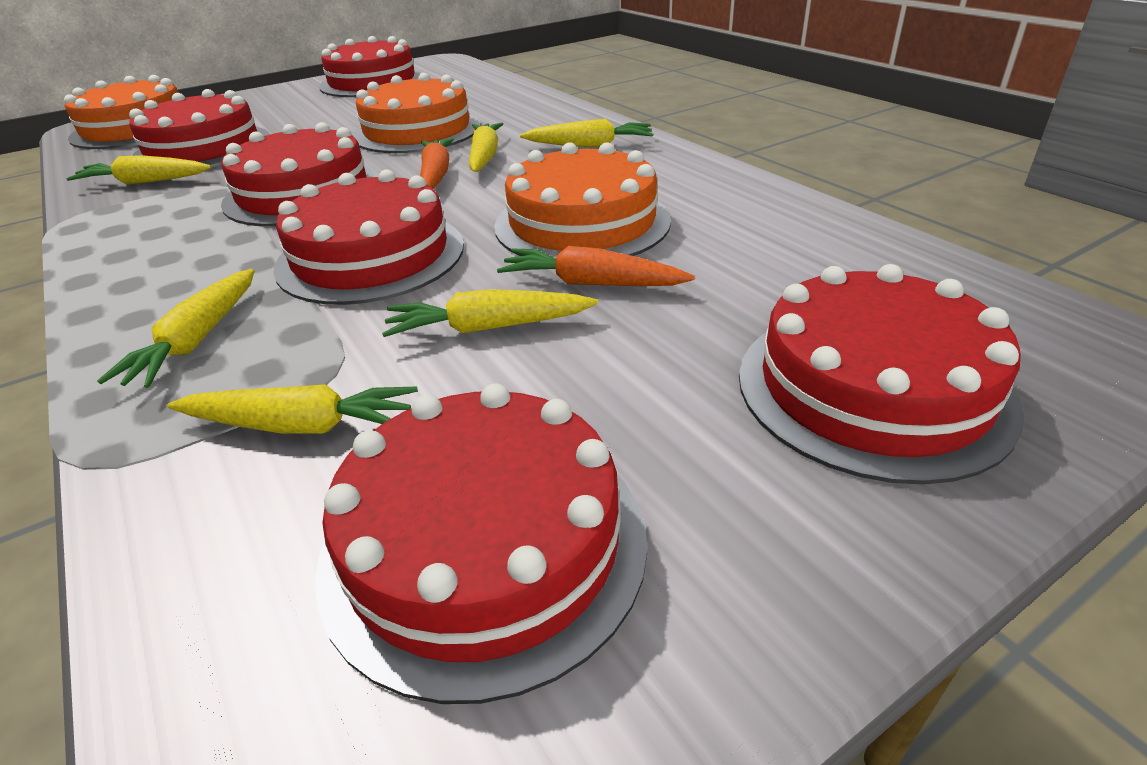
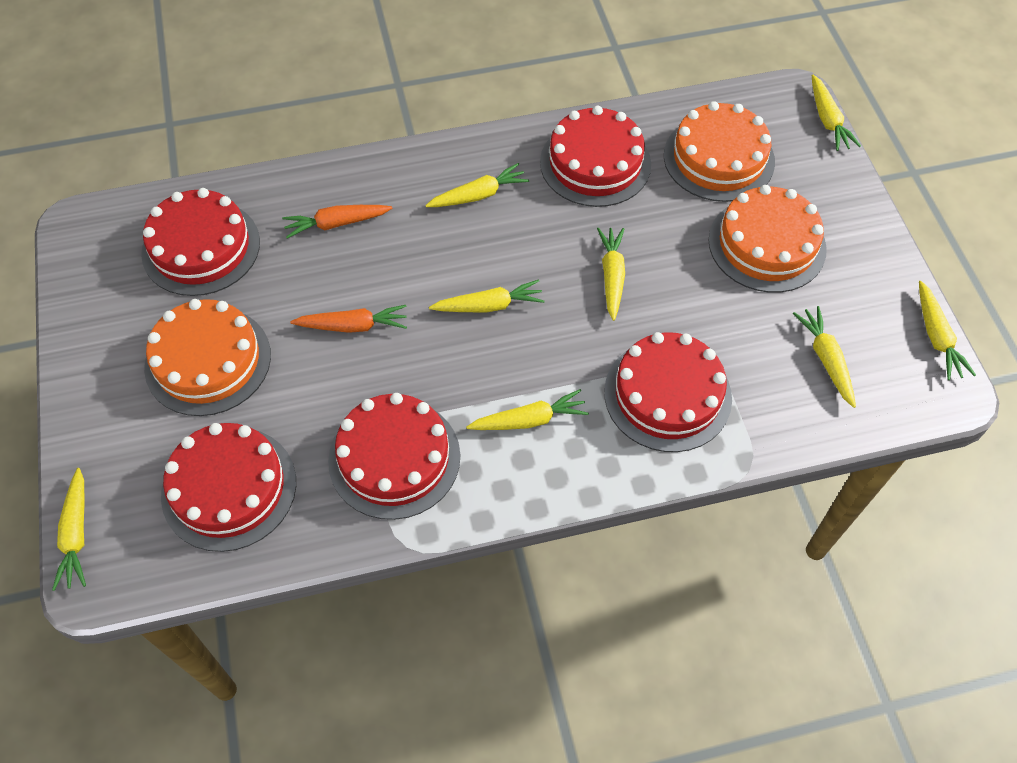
red cake: [129,89,270,167] [221,122,379,227] [273,169,464,305] [315,383,647,704] [319,36,422,97] [739,264,1024,484] = 6 -> [141,188,260,296] [161,423,296,552] [328,393,460,520] [540,106,651,207] [604,332,732,452] = 5
yellow carrot: [66,155,211,185] [97,269,254,388] [167,384,418,434] [382,289,598,337] [469,123,503,172] [520,119,653,147] = 6 -> [52,468,86,591] [425,163,529,207] [429,279,544,312] [466,389,589,430] [597,228,625,321] [793,306,856,408] [812,75,861,151] [919,281,976,380] = 8

